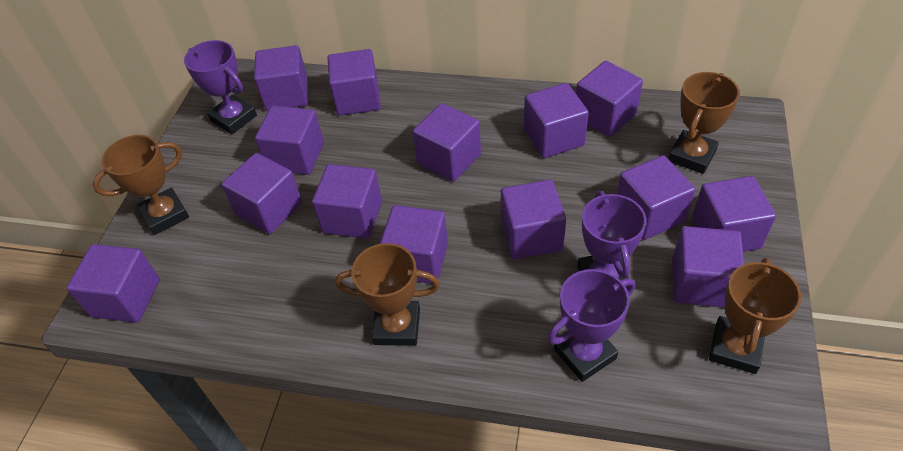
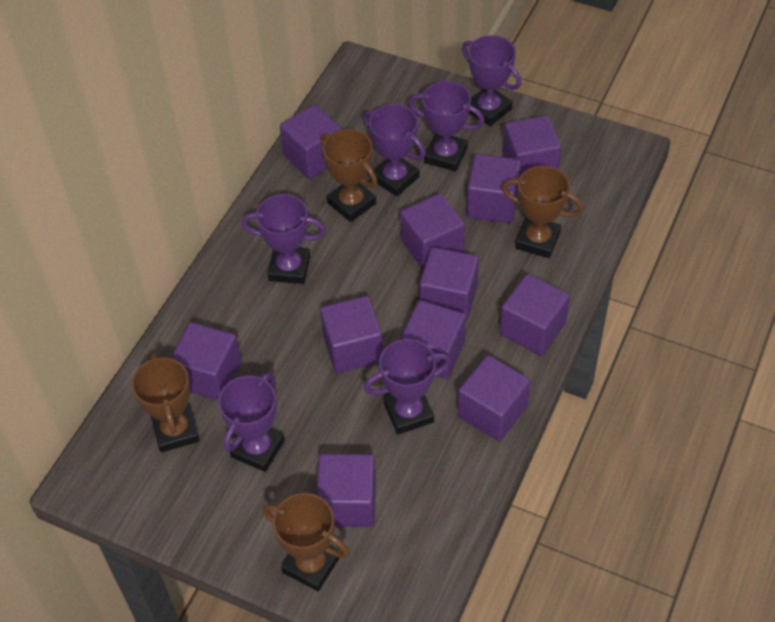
purple cube: [67,244,160,323] [222,153,302,234] [254,45,308,111] [255,106,324,175] [312,164,382,239] [328,49,381,116] [380,205,448,284] [413,103,481,182] [501,180,566,259] [524,83,589,158] [576,61,643,137] [617,155,695,240] [672,226,744,308] [692,176,776,252] = 14 -> [171,322,242,400] [280,104,342,179] [316,454,376,527] [320,296,383,373] [400,193,465,270] [401,300,466,379] [420,247,479,321] [458,355,531,441] [467,154,521,223] [500,274,570,356] [503,115,561,176] = 11
purple trophy: [184,40,257,134] [547,269,635,382] [578,191,647,288] = 3 -> [218,372,285,472] [242,194,326,284] [363,104,425,197] [364,339,452,435] [409,81,485,171] [462,35,522,126] = 6

